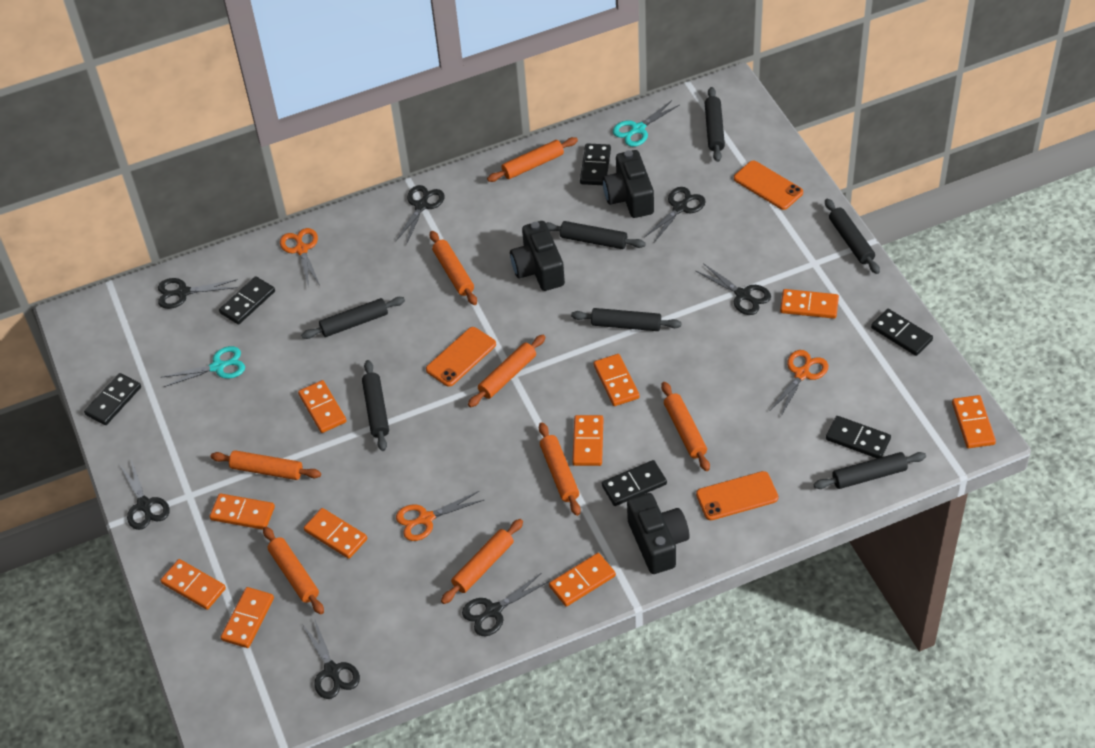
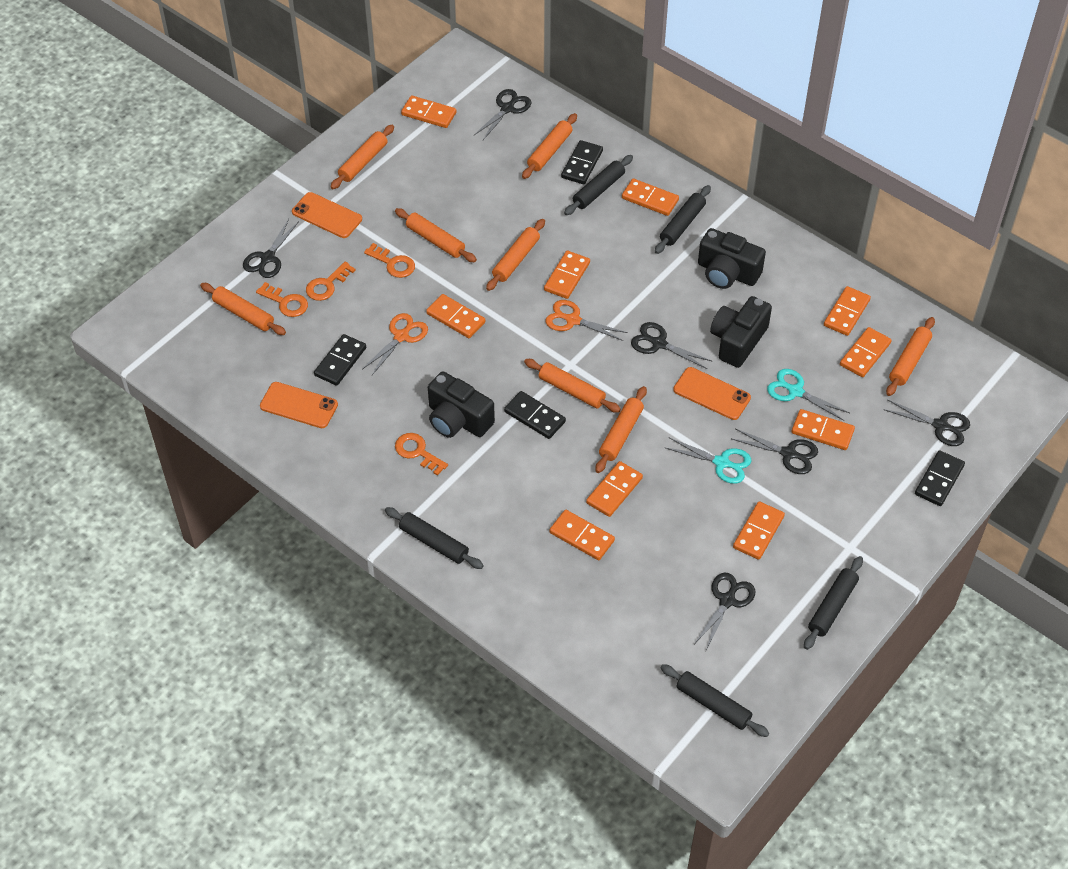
black domino: [84,373,141,425] [219,276,275,324] [580,143,611,185] [602,460,667,506] [826,416,891,458] [871,309,933,356] = 6 -> [314,334,366,386] [504,391,566,439] [561,140,603,184] [915,450,965,506] = 4
black rolling pin: [301,297,405,339] [362,360,389,451] [546,221,646,249] [571,308,682,331] [705,87,725,162] [813,452,926,489] [825,199,880,274] = 7 -> [385,507,484,569] [564,155,633,215] [655,185,711,254] [661,664,769,737] [804,556,863,650] = 5
black scissors: [120,459,170,530] [158,278,238,309] [302,618,360,699] [395,185,445,245] [462,573,549,636] [645,187,706,242] [696,263,771,315] = 7 -> [243,219,299,278] [474,89,531,140] [631,322,713,369] [694,572,755,650] [732,429,818,474] [883,400,970,446] = 6
orange key: none = 0 -> [256,282,308,317] [306,262,355,301] [364,243,415,278] [395,433,448,476] = 4
orange scissors: [280,228,320,288] [396,491,484,541] [770,350,828,416] = 3 -> [363,313,428,375] [546,300,628,341] = 2

